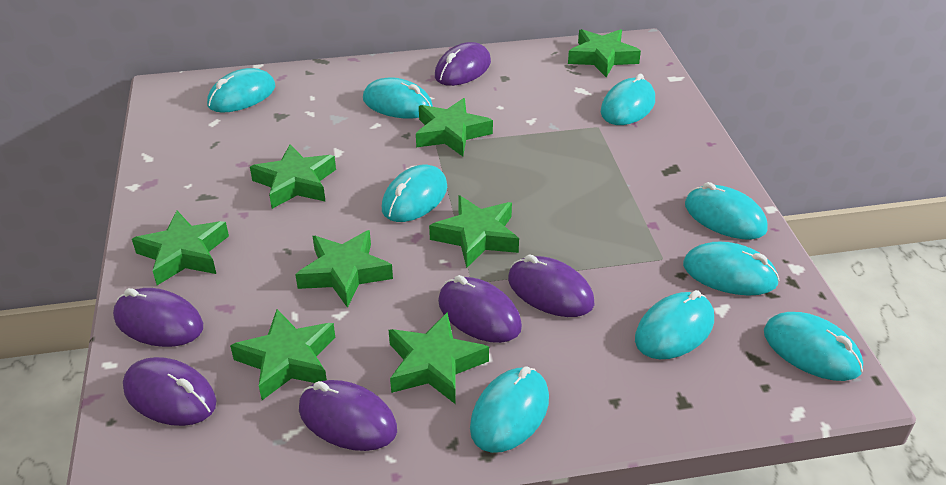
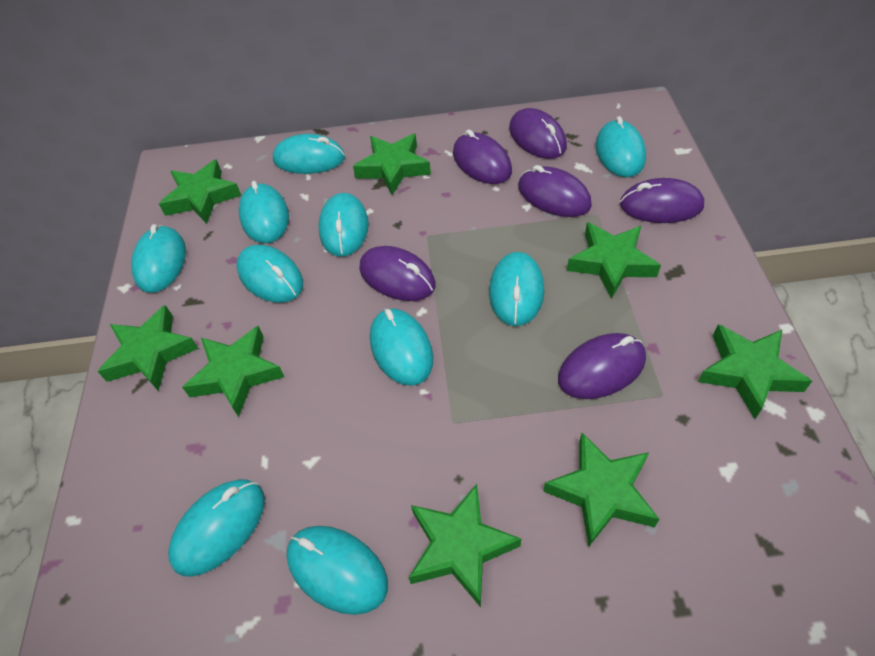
turquoise mouse: [207,68,275,113] [363,77,433,118] [382,165,447,222] [470,366,549,453] [601,74,655,125] [635,290,714,359] [683,242,780,296] [685,182,768,239] [764,312,863,381] = 9 -> [131,224,186,293] [168,479,265,577] [236,245,303,303] [239,181,289,243] [273,134,345,174] [286,526,388,615] [319,193,369,257] [370,308,433,386] [489,252,544,326] [596,116,646,177] = 10

